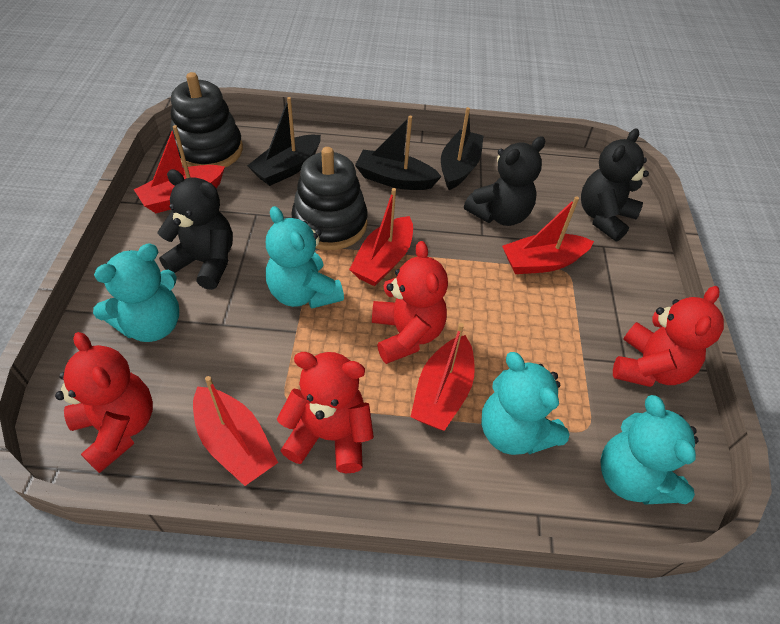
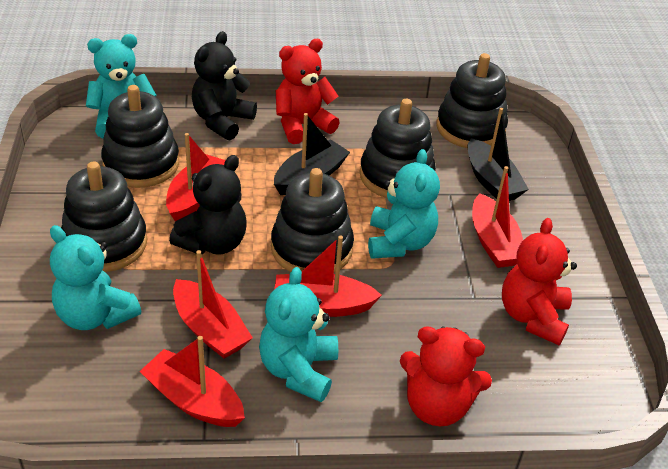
black boat: [247,97,321,186] [355,116,442,190] [441,107,483,190] = 3 -> [274,113,350,195] [468,108,529,201] = 2
black stacking toy: [170,72,243,167] [291,147,368,250] = 2 -> [61,161,147,272] [101,85,179,188] [271,168,354,273] [360,99,436,198] [437,53,508,148] = 5
black teddy bear: [157,169,233,290] [464,136,545,226] [581,128,649,241] = 3 -> [169,155,247,255] [192,31,257,140] = 2
red teddy bear: [55,332,153,473] [277,352,374,473] [372,241,448,364] [613,286,724,387] = 4 -> [276,39,340,144] [400,326,492,426] [502,218,577,345] = 3

